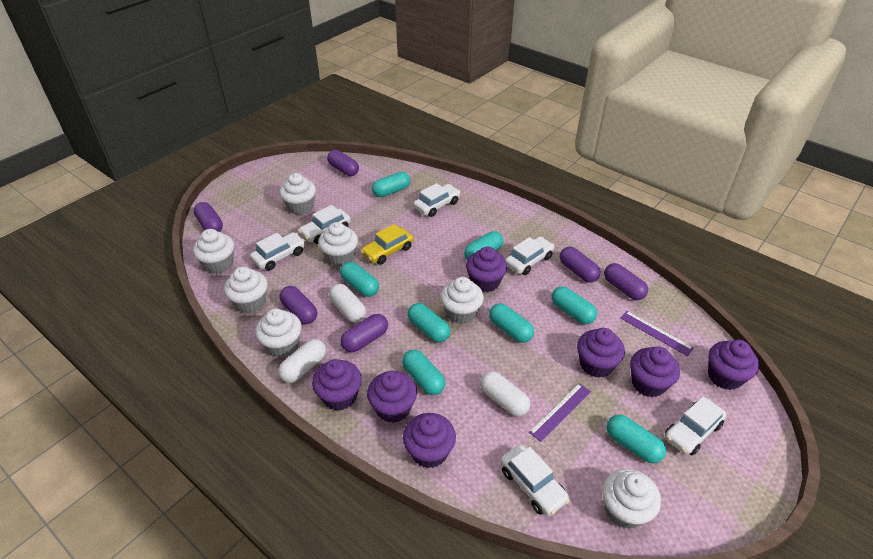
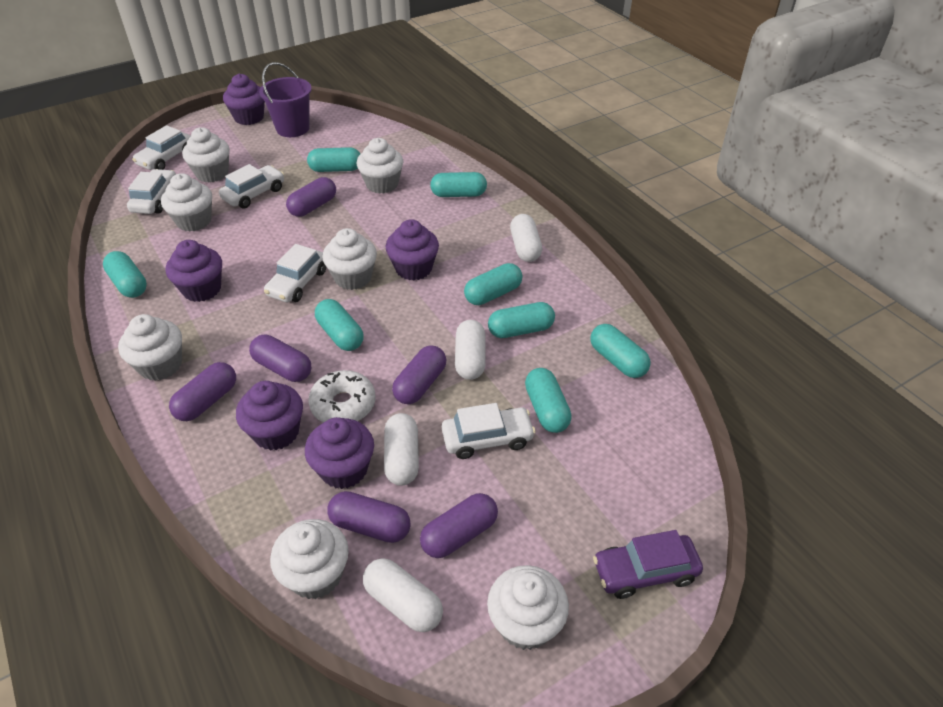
purple bucket: none = 0 -> [259,62,312,137] = 1
purple car: none = 0 -> [593,530,703,599] = 1
purple cupcake: [312,359,362,411] [367,371,417,423] [403,413,456,468] [466,246,507,292] [577,328,625,378] [630,346,680,397] [708,340,759,390] = 7 -> [166,240,222,302] [223,74,265,125] [236,381,303,451] [305,417,374,489] [386,219,439,280] = 5
purple ruler: [529,383,591,442] [620,311,694,356] = 2 -> none = 0
white capsule: [278,339,326,383] [329,284,366,323] [480,371,530,417] = 3 -> [363,558,443,632] [384,413,419,486] [455,320,486,380] [510,214,542,262] = 4
white car: [250,232,305,270] [298,205,351,244] [413,183,460,217] [500,445,570,516] [505,237,554,275] [665,397,726,455] = 6 -> [127,169,176,214] [132,125,191,170] [219,164,284,209] [264,244,326,302] [442,403,536,459] = 5
white donut: none = 0 -> [308,370,376,423] = 1
yellow car: [361,224,413,265] = 1 -> none = 0

